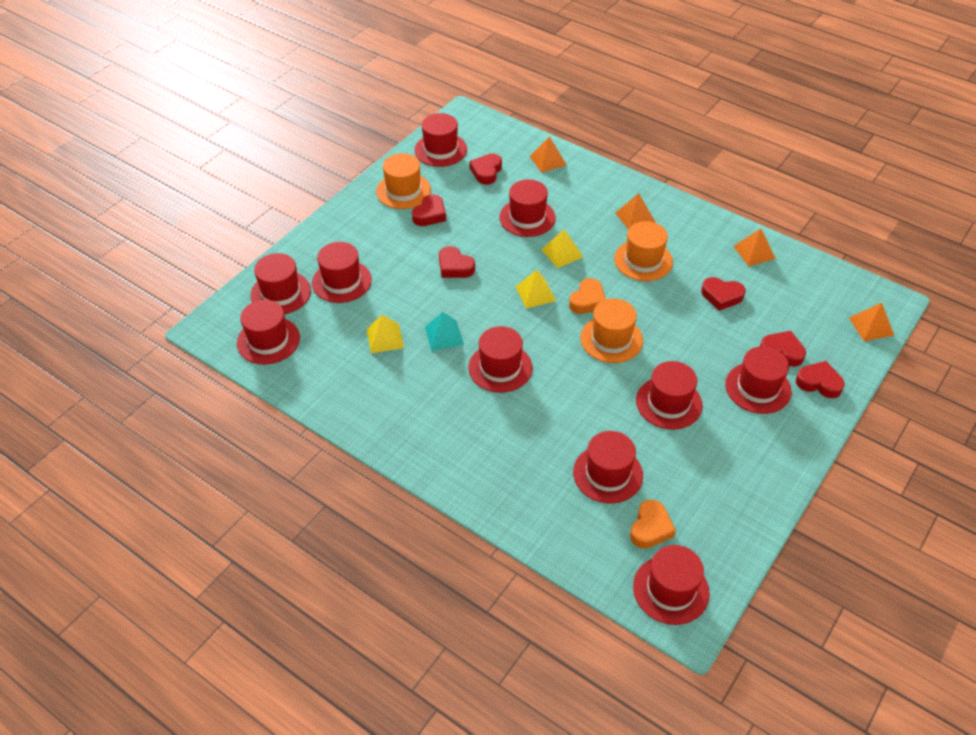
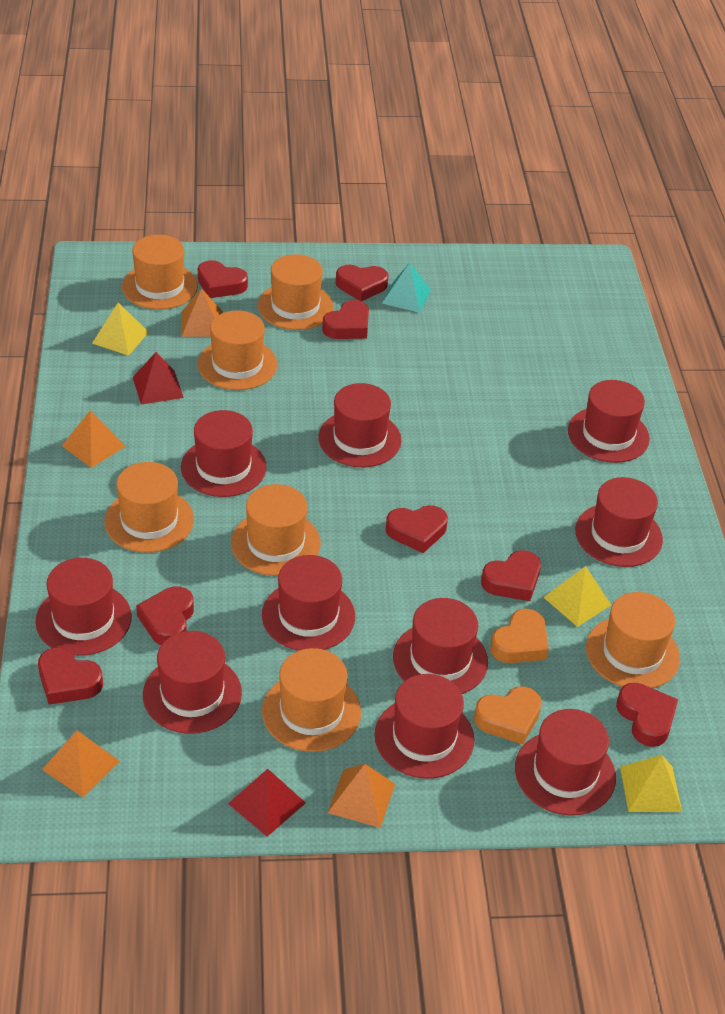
orange hat: [376,153,431,209] [580,299,643,363] [614,221,673,281] = 3 -> [104,462,194,553] [122,235,198,310] [198,310,277,390] [231,484,321,576] [258,254,334,330] [262,648,361,752] [586,592,680,688] = 7
red heart: [412,194,446,226] [439,246,475,278] [469,153,502,185] [701,277,746,311] [760,331,806,367] [796,361,845,398] = 6 -> [38,647,103,705] [136,587,194,645] [198,260,248,298] [322,300,369,339] [336,265,389,301] [386,505,448,553] [481,550,541,601] [616,683,678,747] = 8
red pyramid: none = 0 -> [133,352,184,405] [228,769,306,837] = 2

